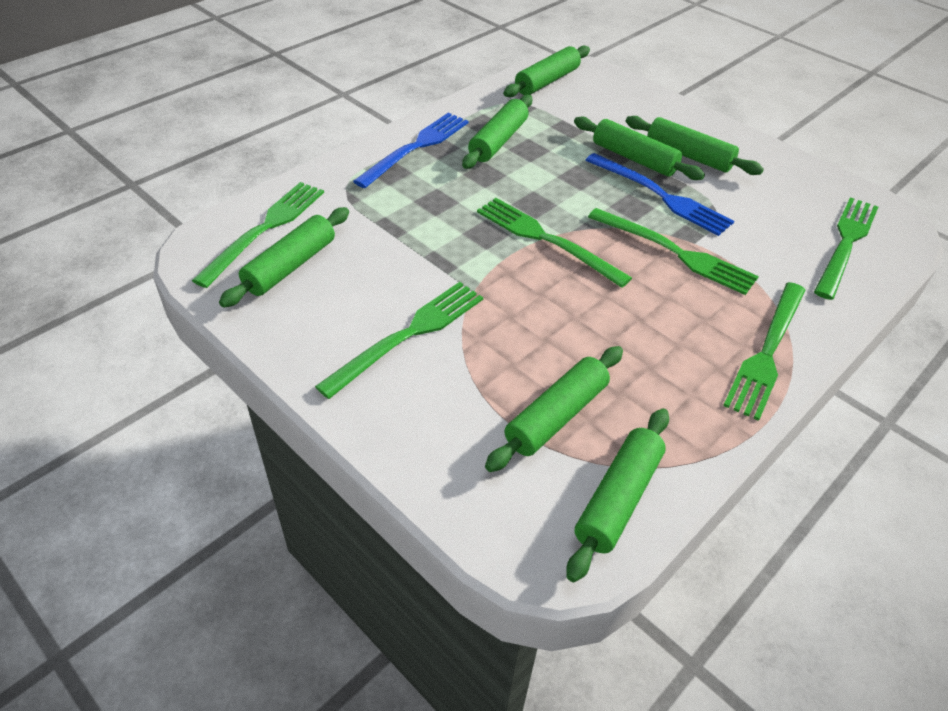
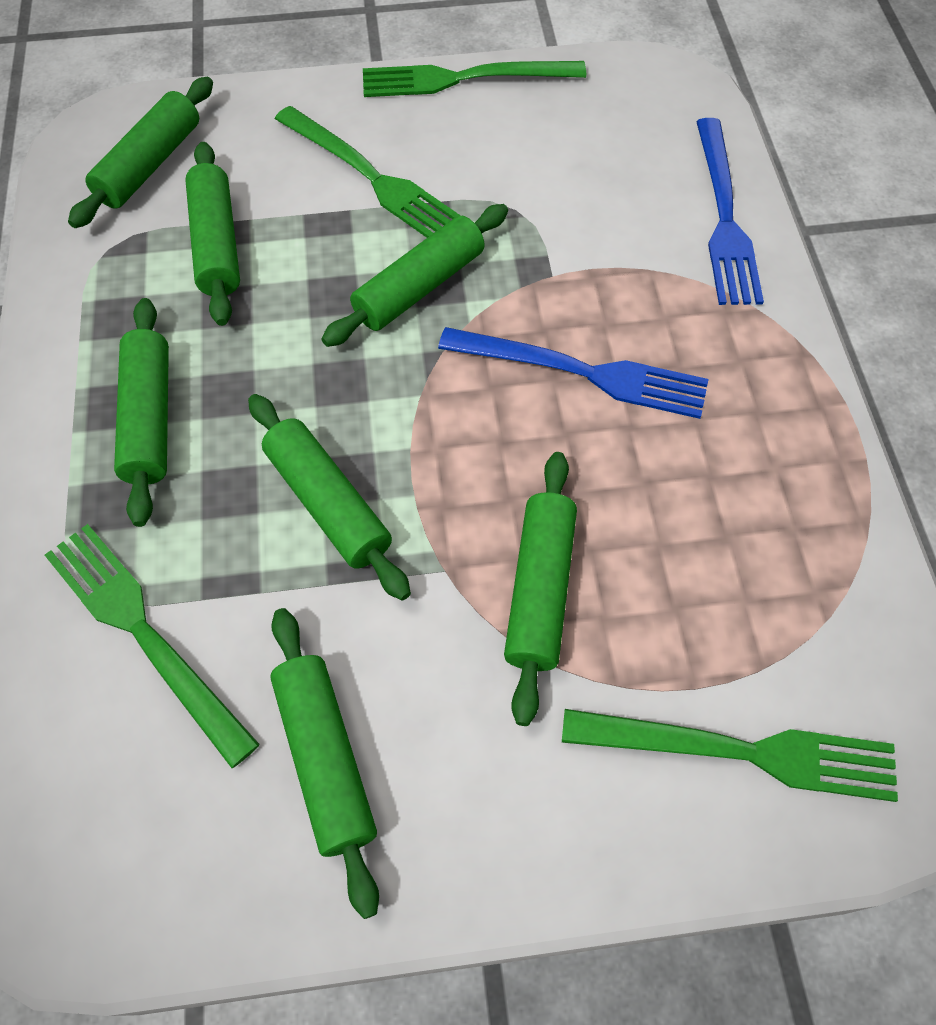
green fork: [192,182,324,288] [315,282,483,399] [477,198,632,288] [588,208,759,295] [723,282,806,421] [814,197,878,300] = 6 -> [45,524,260,768] [275,106,461,238] [363,61,586,97] [562,709,898,802] = 4

